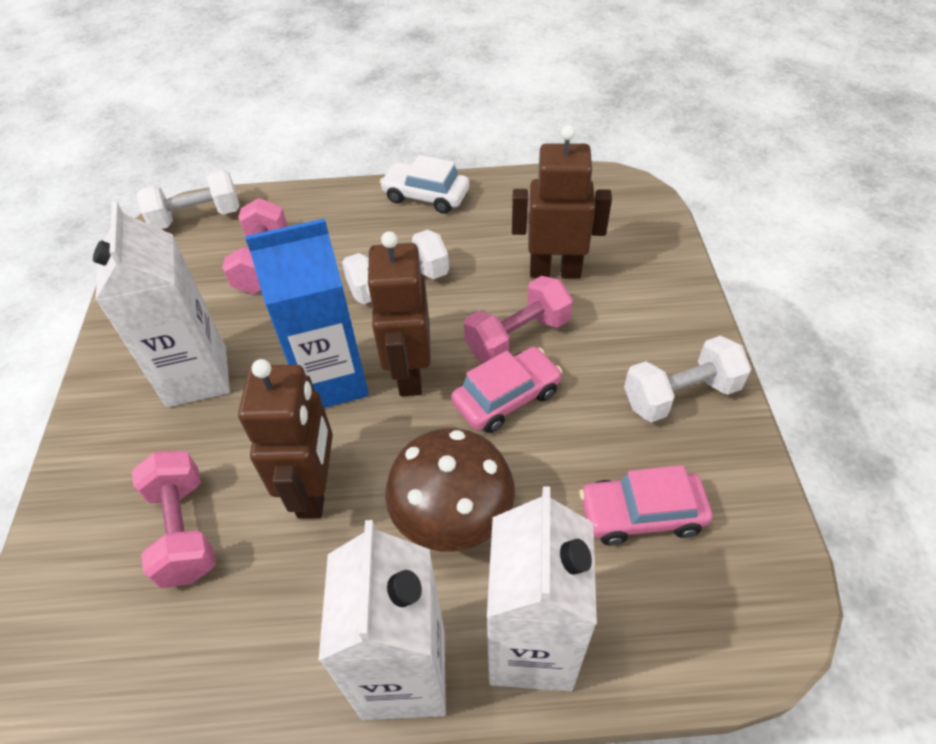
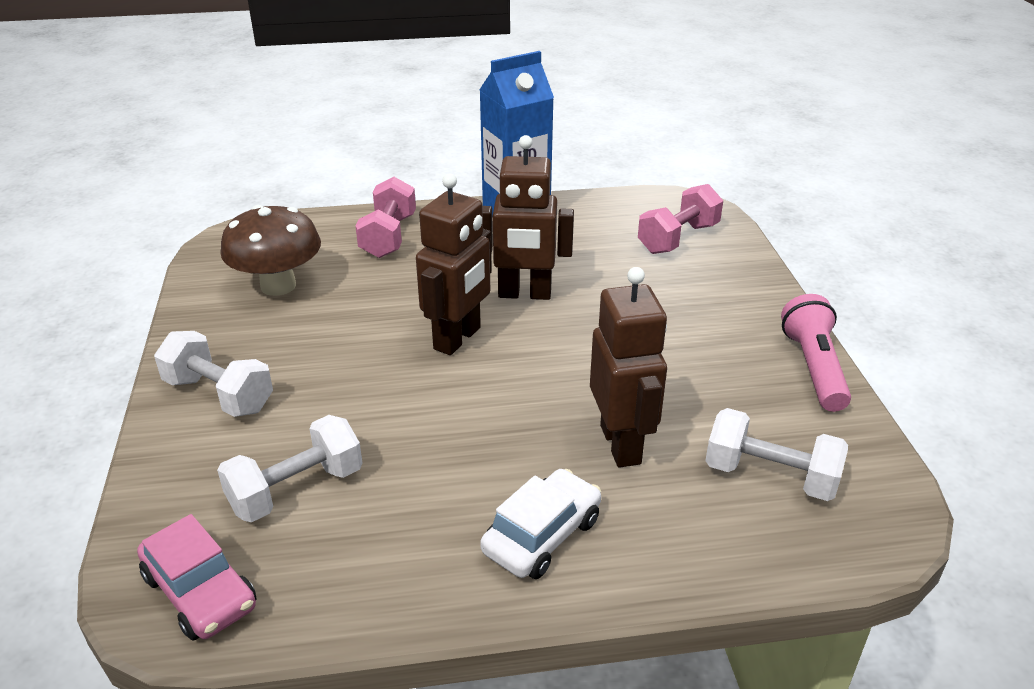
pink car: [451,347,562,433] [579,465,712,545] = 2 -> [137,514,257,641] = 1
pink dumbbell: [132,451,216,588] [222,198,288,294] [464,276,573,362] = 3 -> [355,177,416,258] [638,184,723,254] = 2
pink flashlight: none = 0 -> [781,294,851,412] = 1
white carton: [93,201,230,407] [318,520,446,720] [487,486,597,691] = 3 -> none = 0

